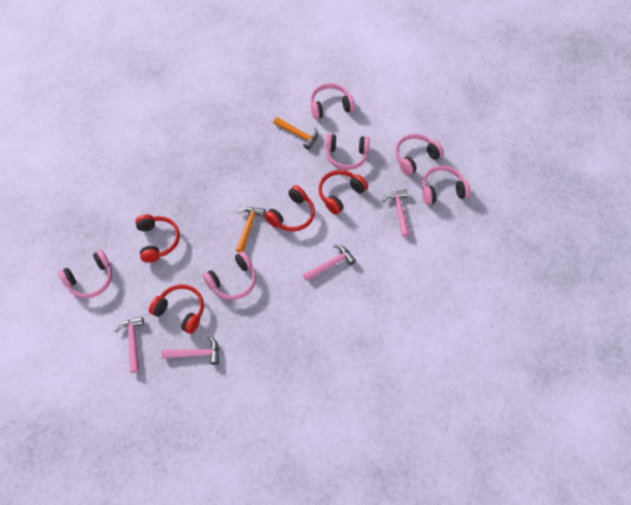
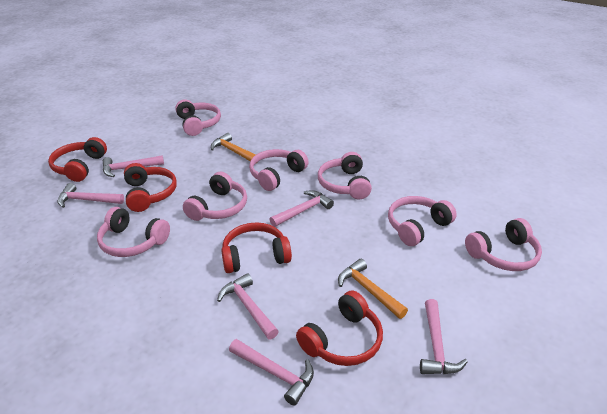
pink hammer: [115,317,144,373] [161,336,219,365] [303,245,356,281] [383,189,410,237] = 4 -> [57,183,124,208] [103,155,164,177] [217,273,279,340] [229,339,314,406] [269,190,334,227] [420,299,468,374] = 6
pink headphones: [58,250,112,298] [203,251,256,300] [310,83,355,119] [325,134,370,170] [395,134,444,176] [422,166,470,205] = 6 -> [97,207,170,257] [175,99,221,136] [183,172,247,221] [249,149,309,191] [318,152,372,199] [388,196,457,246] [465,218,542,271] = 7

